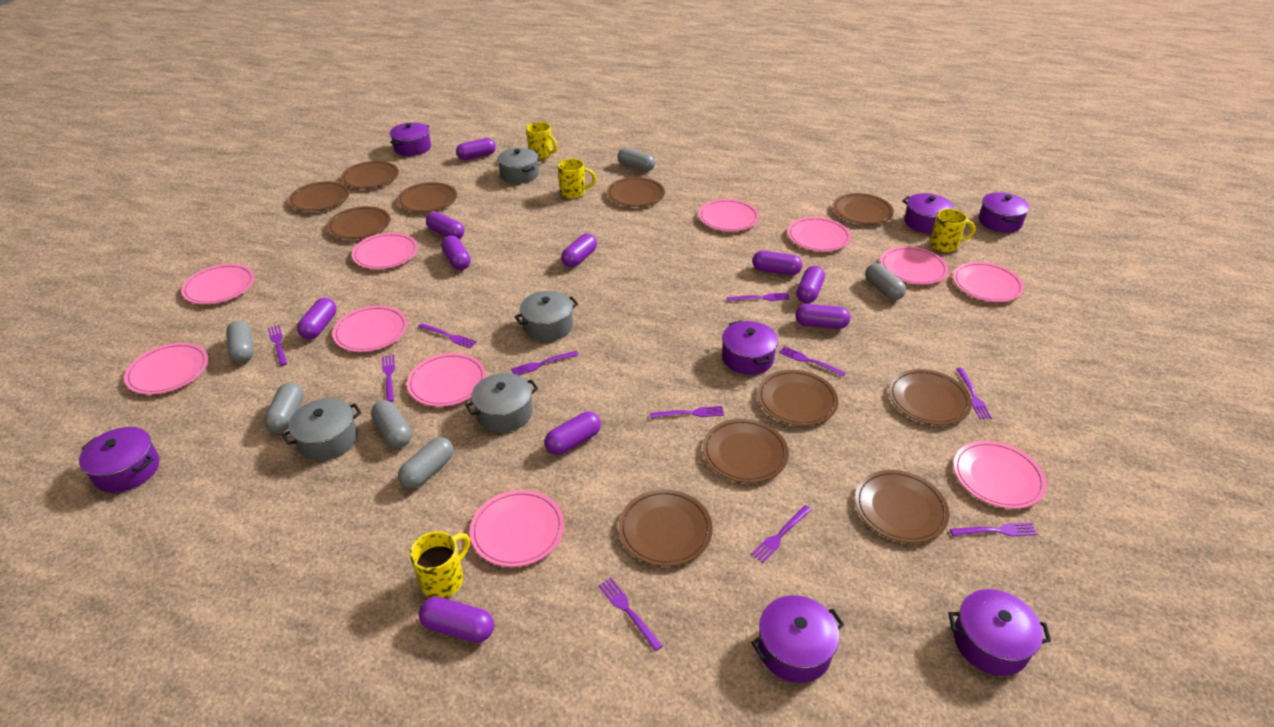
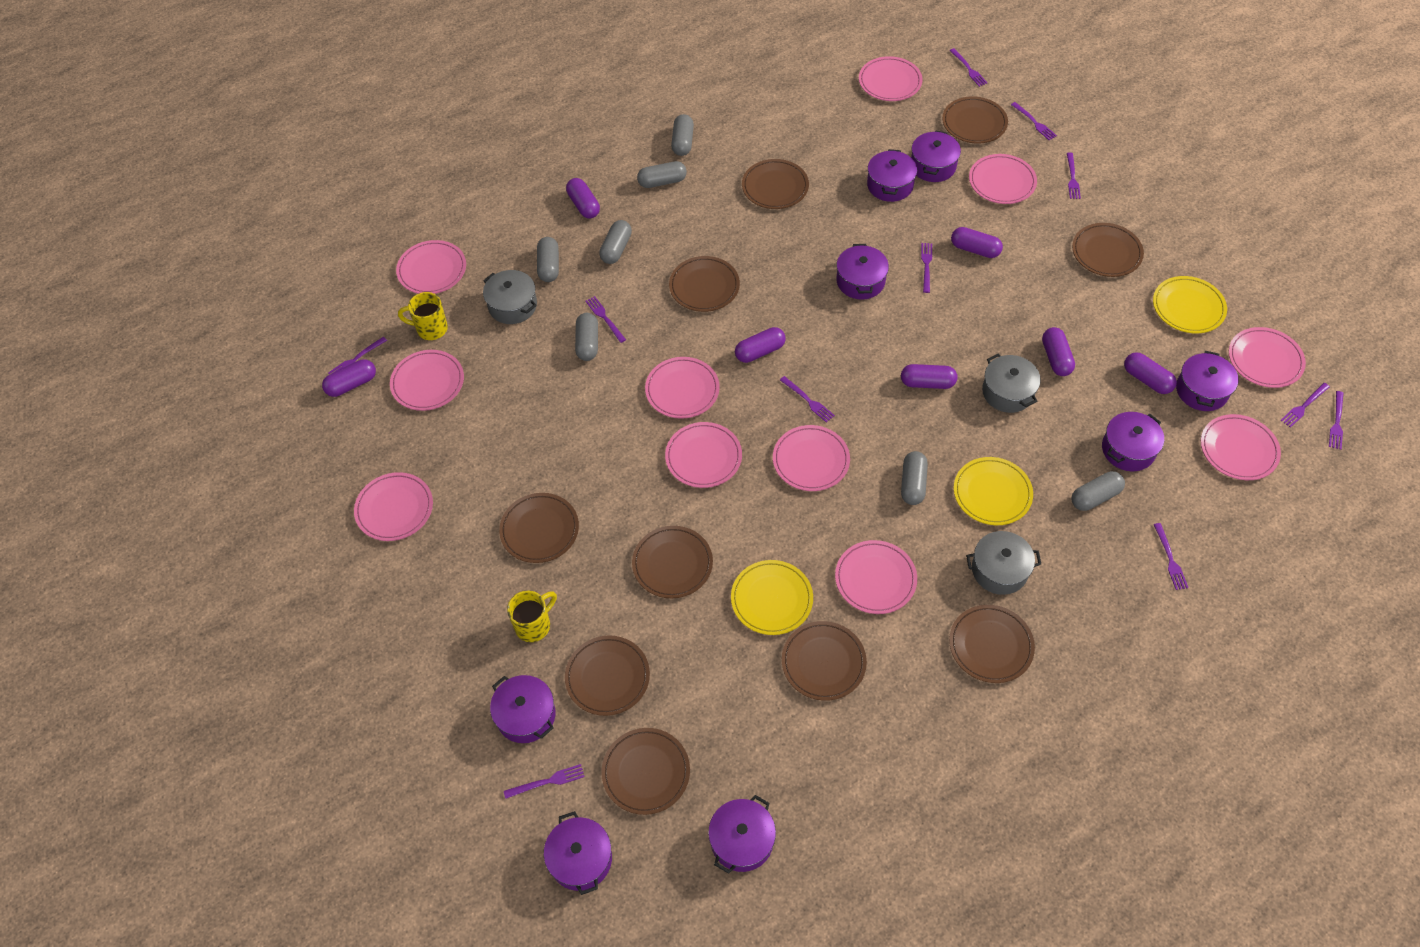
brown plate: [288,181,350,212] [327,206,390,239] [341,161,399,189] [397,182,457,213] [607,177,665,207] [619,489,713,566] [703,419,789,483] [757,370,838,426] [833,193,894,225] [855,470,949,543] [889,369,972,425] = 11 -> [499,493,579,563] [565,635,650,716] [601,728,690,815] [632,526,713,598] [669,256,740,312] [742,159,809,209] [782,621,867,701] [942,96,1008,144] [949,605,1035,683] [1072,223,1144,277] = 10
grey capsule: [226,321,254,363] [264,382,303,433] [371,400,412,448] [398,437,454,489] [617,148,655,171] [865,263,906,300] = 6 -> [537,237,559,282] [575,313,598,361] [599,220,632,264] [637,161,687,188] [671,114,694,156] [901,451,928,505] [1072,471,1125,511] = 7
grey pot: [282,398,361,461] [465,373,538,433] [497,148,539,184] [514,291,578,341] = 4 -> [483,270,537,324] [966,531,1041,595] [982,354,1041,413] = 3
purple capsule: [297,298,337,339] [419,597,494,643] [426,212,464,239] [441,236,471,270] [456,138,496,160] [544,412,601,455] [561,234,597,267] [752,251,802,275] [795,304,850,329] [797,266,825,304] = 10 -> [322,359,376,397] [566,178,600,219] [735,327,786,363] [901,364,957,389] [951,227,1003,258] [1042,327,1075,376] [1124,352,1177,394] = 7
purple pot: [79,427,160,493] [390,122,431,156] [722,321,778,375] [751,595,844,683] [902,193,954,234] [949,589,1051,676] [978,192,1030,233] = 7 -> [490,675,555,743] [544,811,612,895] [708,795,776,874] [836,244,889,300] [867,149,917,202] [911,130,961,182] [1102,412,1164,471] [1176,351,1238,411] = 8
yellow mug: [410,531,470,598] [526,122,558,159] [558,158,597,198] [930,209,976,252] = 4 -> [398,292,448,340] [507,591,557,642] = 2
yellow plate: none = 0 -> [731,560,813,635] [954,457,1033,525] [1153,276,1227,333] = 3

